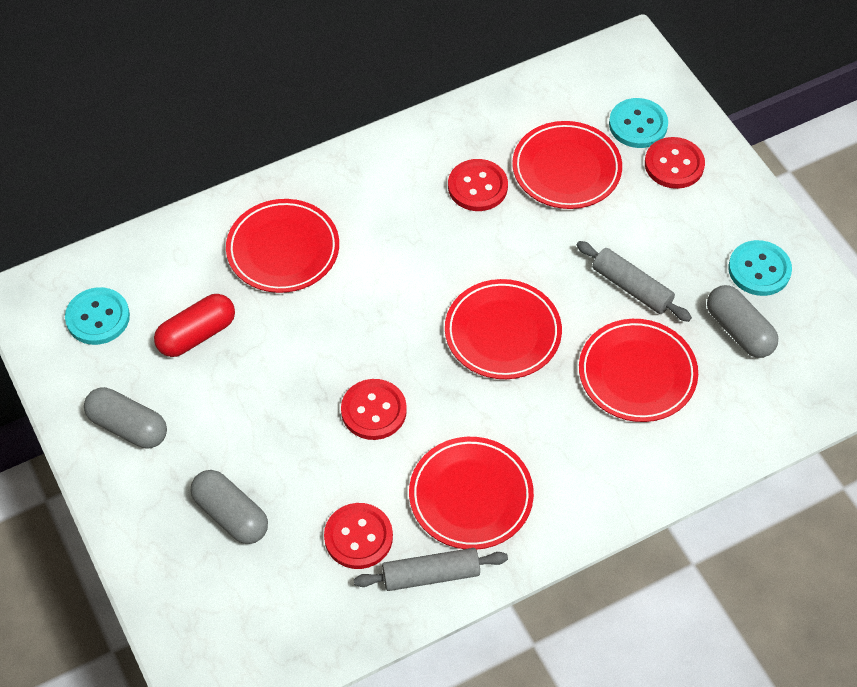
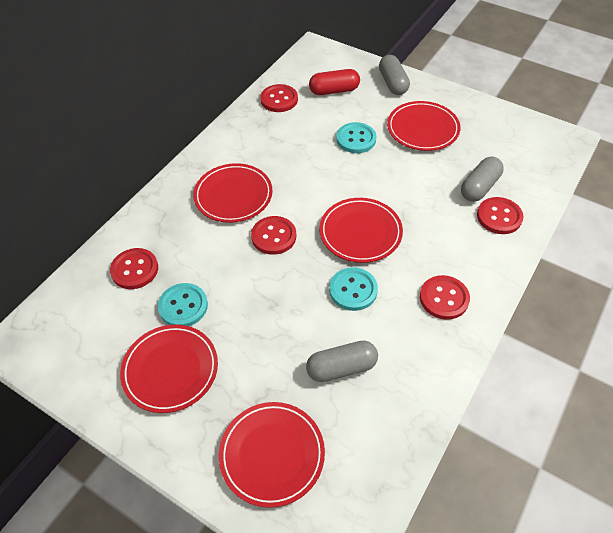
grey rolling pin: [354,548,508,591] [577,241,692,322] = 2 -> none = 0
red button: [324,503,393,569] [341,379,407,440] [448,159,508,211] [645,137,705,189] = 4 -> [110,248,158,289] [251,216,296,255] [260,84,298,112] [420,275,470,320] [477,197,523,234] = 5

